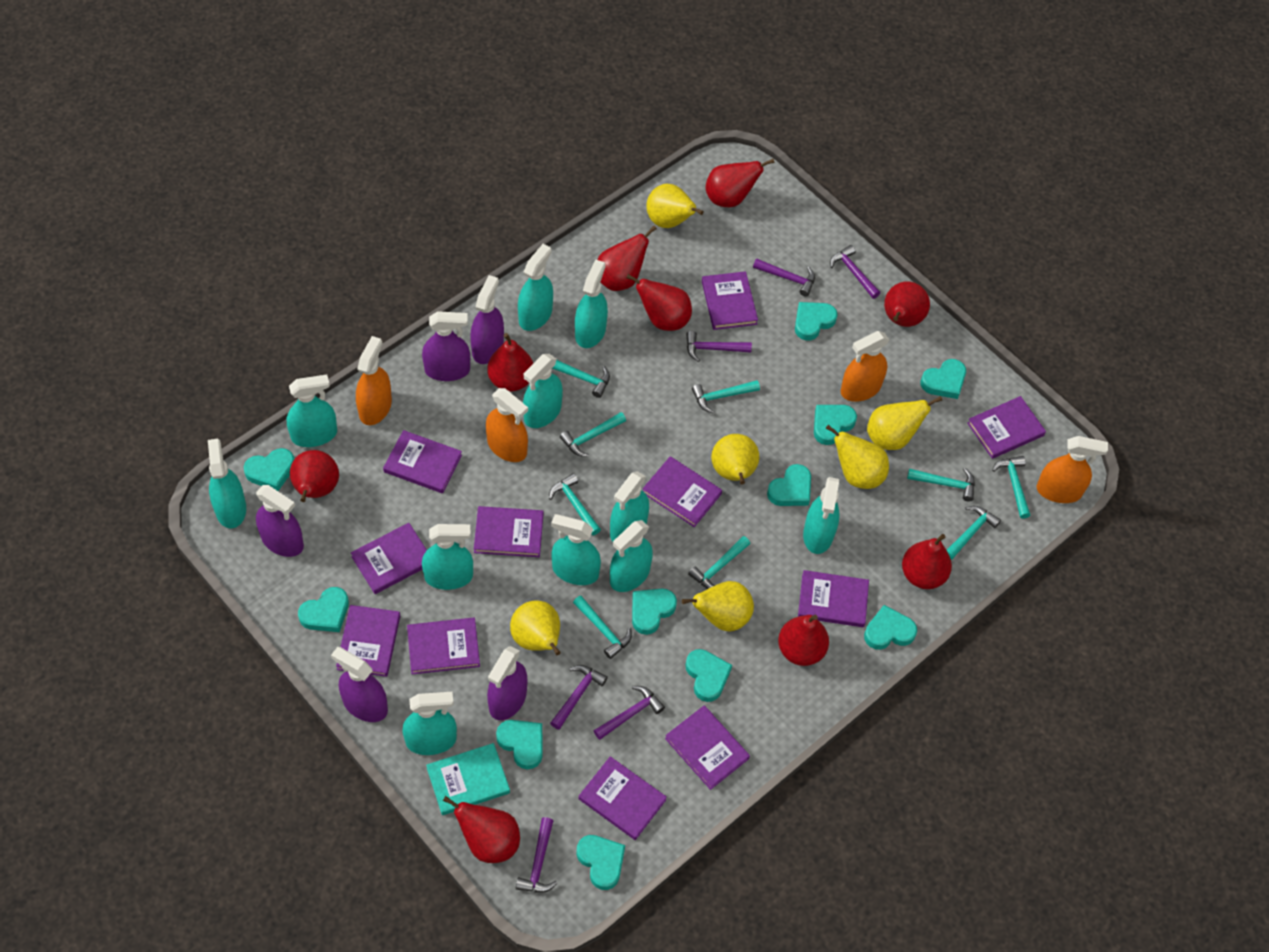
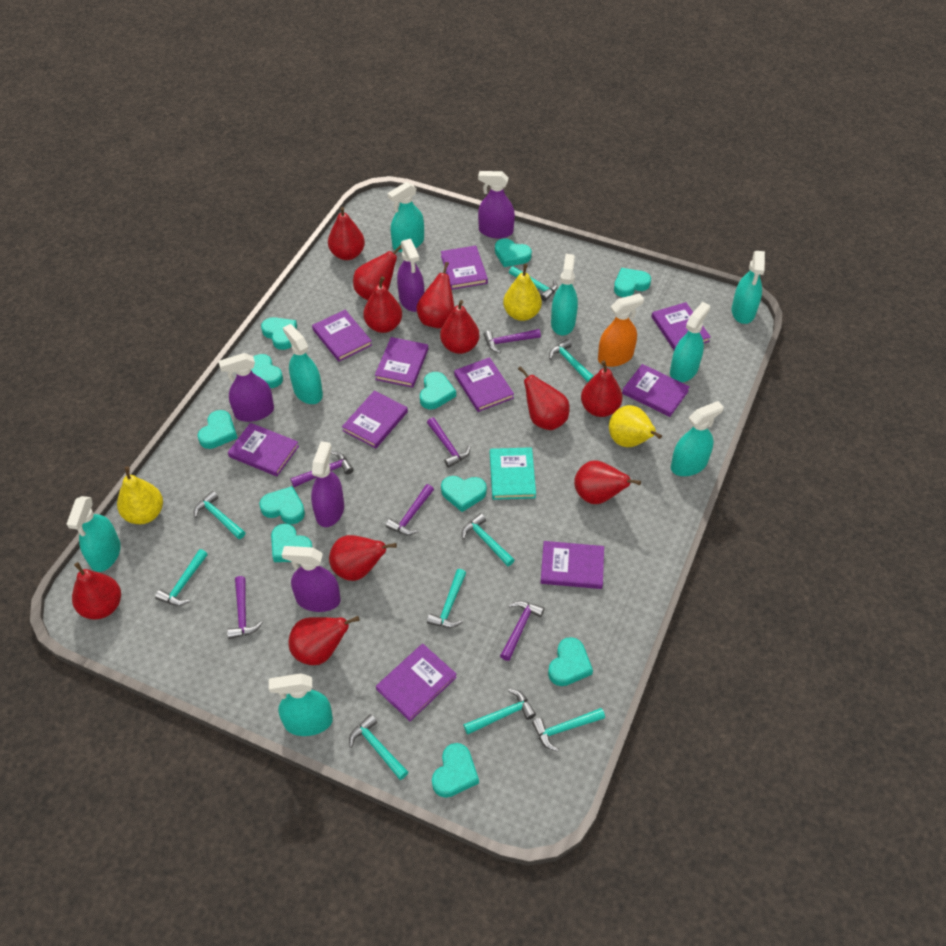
orange spray bottle: [356,336,392,425] [486,388,528,462] [841,331,889,402] [1036,436,1108,503] = 4 -> [598,293,644,367] = 1
purple book: [336,605,400,677] [351,523,427,594] [383,430,462,493] [407,618,480,675] [474,506,543,557] [579,756,667,840] [643,456,722,527] [665,705,750,790] [702,271,758,330] [798,570,869,627] [967,396,1046,459] = 11 -> [228,423,299,476] [312,310,372,361] [342,391,408,448] [375,337,428,388] [376,644,457,721] [441,246,488,290] [454,357,514,412] [541,541,604,589] [622,364,690,417] [651,302,711,350] = 10
red pear: [290,450,339,502] [443,796,520,863] [487,333,533,392] [597,226,657,291] [626,274,692,331] [705,159,774,207] [778,615,829,666] [884,281,930,327] [902,534,952,589] = 9 -> [72,562,121,620] [288,616,359,665] [328,207,365,260] [329,535,397,581] [353,245,402,300] [363,276,402,333] [416,262,455,328] [440,300,479,354] [518,366,570,430] [574,461,641,504] [581,361,622,417] = 11
turquoise spray bottle: [208,438,246,528] [287,375,337,447] [402,692,457,755] [422,524,473,590] [518,244,553,331] [523,354,563,428] [551,514,601,585] [575,260,608,348] [610,471,649,542] [610,520,653,592] [803,477,840,554] = 11 -> [67,496,121,572] [269,673,333,736] [283,324,323,404] [388,182,424,252] [551,254,578,336] [670,302,710,382] [671,401,724,476] [732,251,765,324] = 8
yellow pear: [510,601,561,655] [646,184,704,228] [682,581,754,632] [711,434,759,485] [826,425,889,489] [867,396,942,450] = 6 -> [117,466,163,524] [503,264,542,321] [609,405,662,447] = 3

